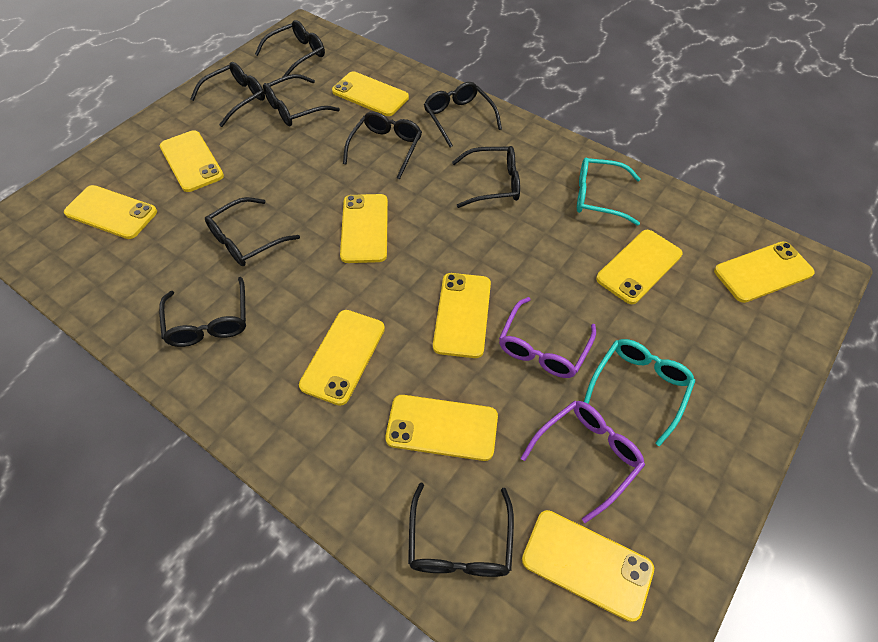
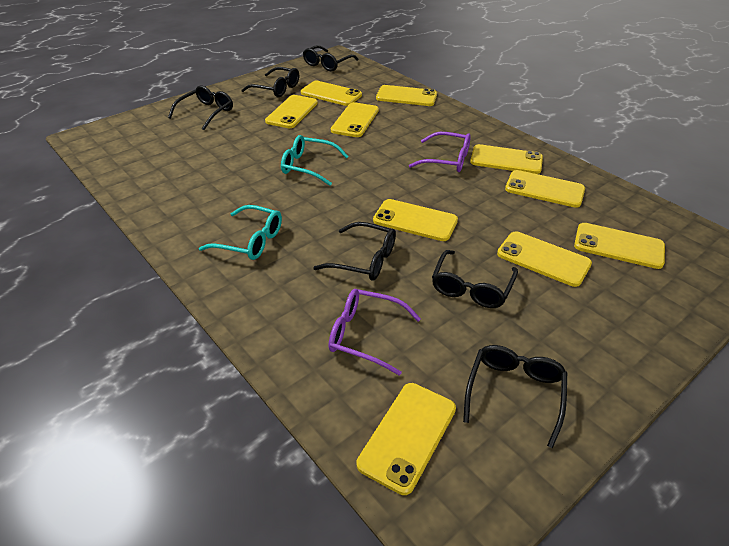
black glasses: [159,277,246,347] [190,62,265,127] [205,197,300,266] [255,20,325,77] [263,74,340,126] [343,111,422,179] [408,482,514,577] [424,82,502,148] [452,146,520,208] = 9 -> [168,85,233,130] [241,67,299,97] [303,45,359,71] [313,222,396,281] [432,250,518,308] [463,345,567,448] = 6

